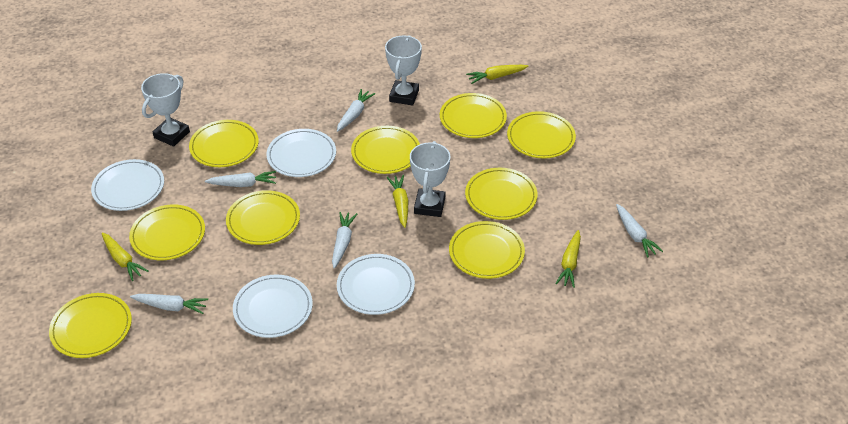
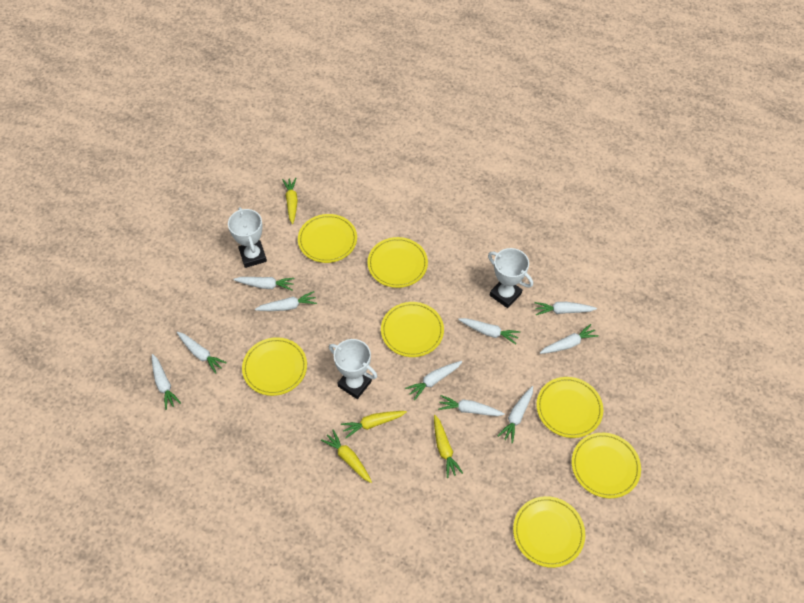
white carrot: [130,294,208,314] [205,171,276,187] [332,212,357,269] [337,89,375,132] [616,204,663,257] = 5 -> [152,354,181,410] [177,332,227,374] [233,277,295,290] [255,291,317,311] [405,361,462,400] [438,395,505,416] [458,318,520,344] [498,386,533,443] [534,302,597,315] [540,324,599,354] = 10
white plate: [91,159,164,211] [233,275,313,338] [266,129,336,177] [337,254,415,315] = 4 -> none = 0
yellow plate: [49,293,132,358] [129,204,205,260] [189,120,259,167] [226,190,300,245] [351,126,420,174] [440,93,507,138] [449,221,525,279] [465,168,537,220] [507,111,576,158] = 9 -> [242,337,307,396] [298,214,357,263] [367,237,428,288] [381,302,444,357] [513,496,585,568] [536,377,603,438] [572,433,641,498] = 7

